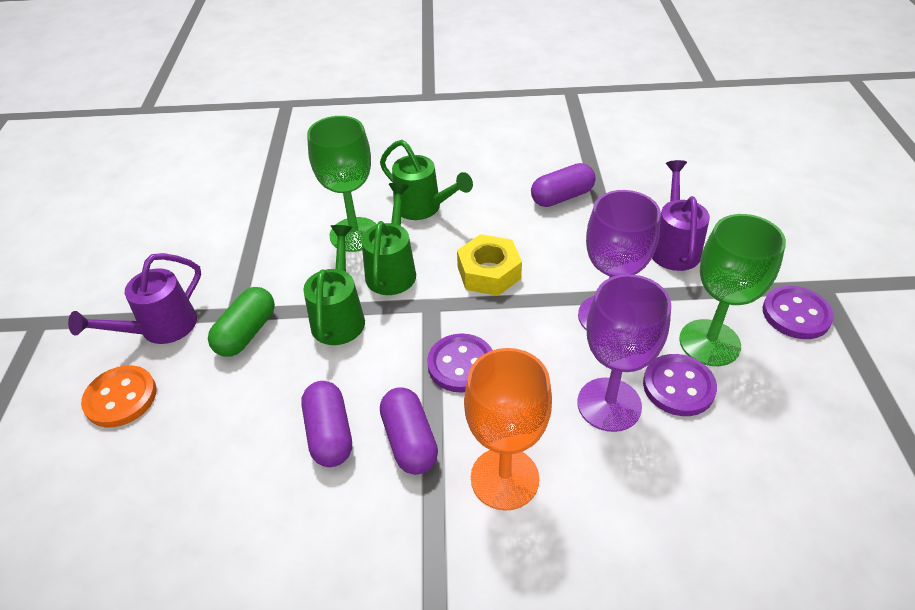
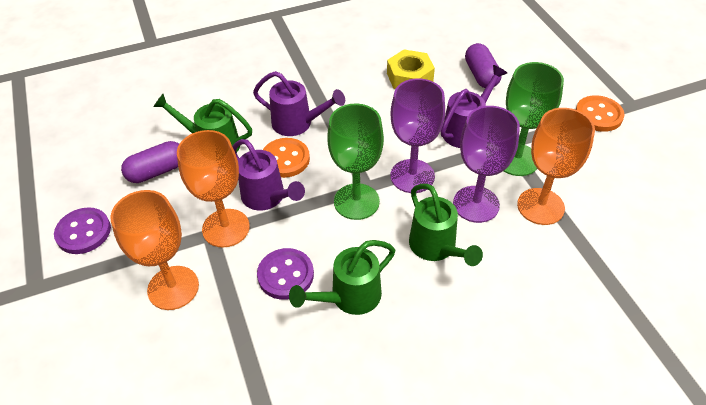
green capsule: [208,287,275,357] = 1 -> none = 0
orange button: [81,365,157,427] = 1 -> [263,138,310,178] [576,95,625,132] = 2
orange goblet: [464,348,552,511] = 1 -> [110,190,199,310] [177,130,250,248] [517,108,595,225] = 3
purple button: [427,333,492,393] [643,354,717,416] [763,286,834,339] = 3 -> [54,207,111,254] [257,248,314,300] = 2
purple capsule: [301,381,352,467] [380,387,438,475] [531,163,596,207] = 3 -> [121,141,179,183] [465,43,502,88] = 2
purple watering can: [68,253,201,344] [652,160,710,271] = 2 -> [232,139,305,210] [253,71,345,136] [441,65,507,148] = 3

